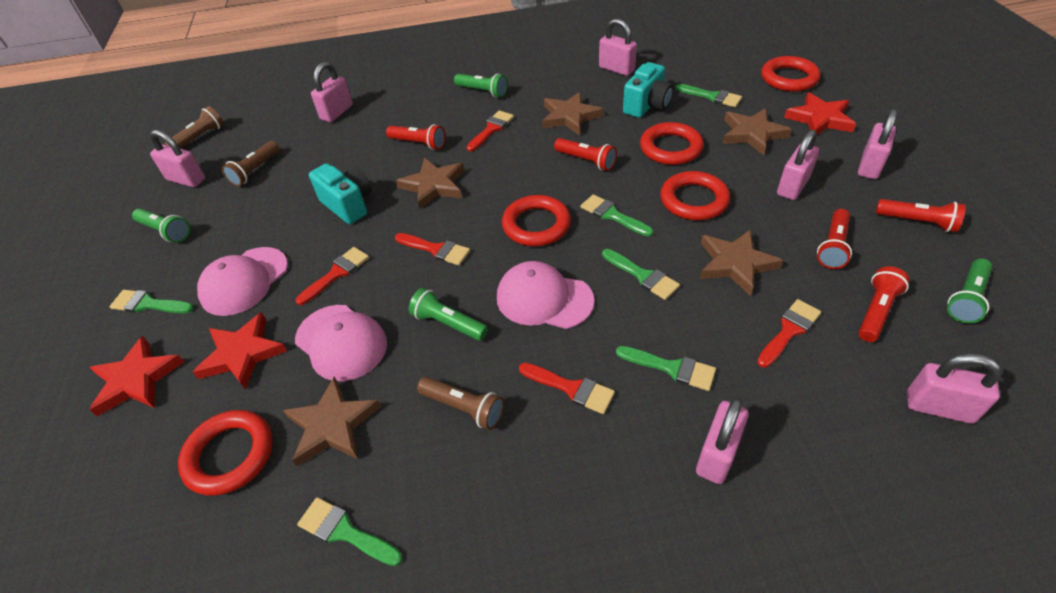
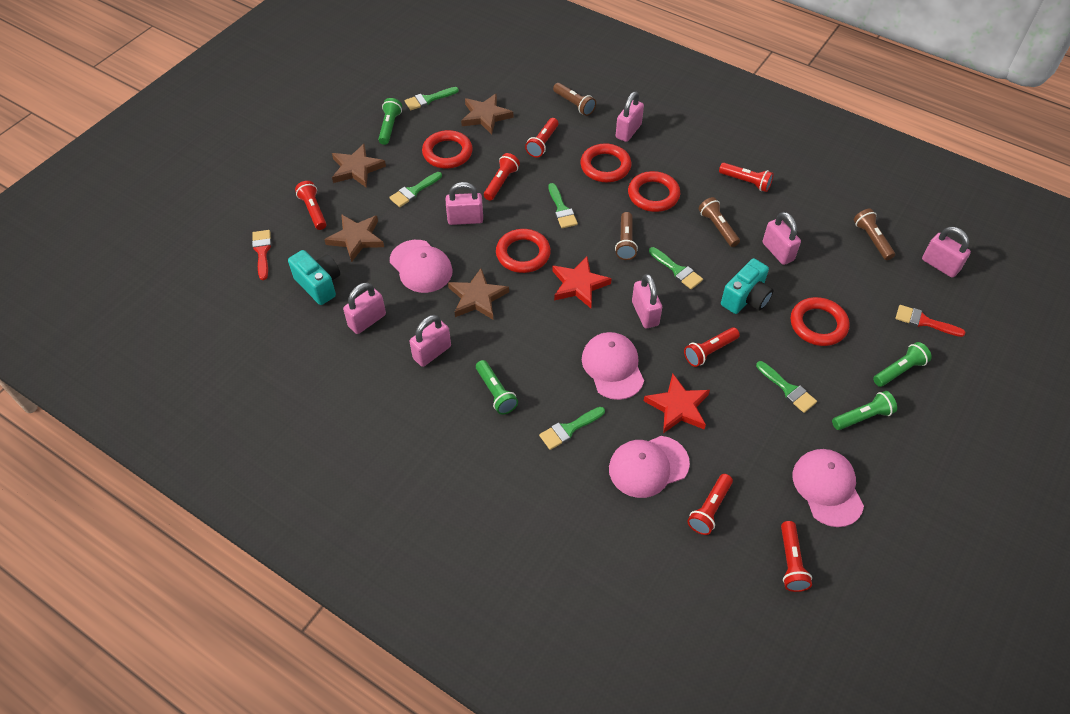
brown flashlight: [165,106,224,149] [222,141,279,186] [417,377,504,430] = 3 -> [553,83,596,116] [615,212,638,260] [699,197,740,247] [854,208,895,260] = 4
brown star: [283,377,381,466] [396,158,464,209] [542,92,603,135] [700,229,783,296] [723,108,792,155] = 5 -> [324,214,384,262] [332,144,386,188] [448,268,509,320] [461,94,513,134] = 4
pink cap: [197,247,288,316] [295,305,387,381] [497,261,595,329] = 3 -> [390,240,453,293] [582,332,644,400] [609,436,690,498] [793,449,864,527] = 4
red brush: [296,247,369,305] [395,233,470,266] [467,111,514,151] [519,363,615,414] [757,299,821,368] = 5 -> [252,230,272,280] [895,305,965,337] = 2
red flashlight: [386,124,446,150] [554,138,617,171] [817,209,852,269] [858,266,909,342] [876,199,966,232] = 5 -> [295,181,327,230] [484,153,520,201] [525,118,559,158] [684,327,740,367] [687,474,733,535] [719,163,774,192] [781,521,812,592] = 7
red star: [89,336,184,416] [193,312,287,390] [784,92,856,136] = 3 -> [552,257,612,308] [644,373,710,433] = 2

